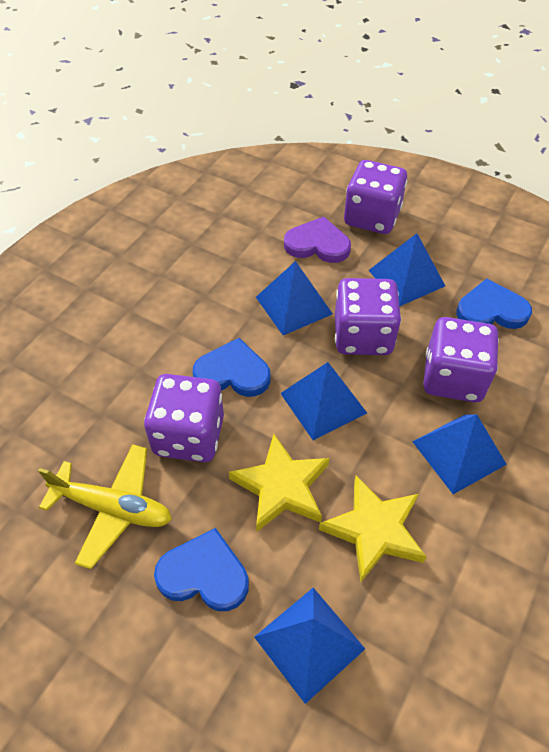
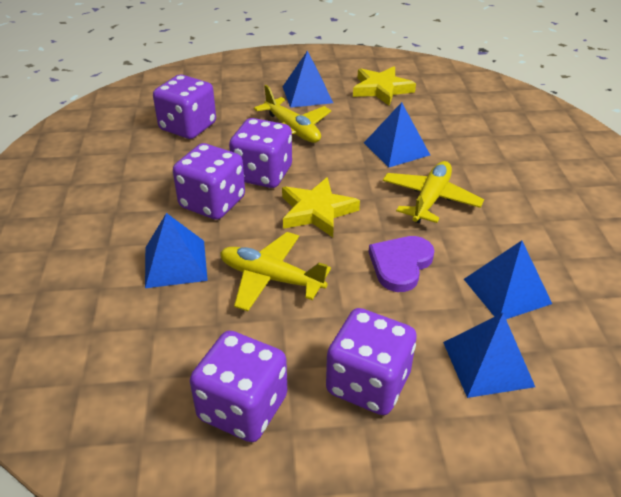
blue heart: [154,528,249,611] [193,338,271,397] [456,279,532,329] = 3 -> none = 0
purple dice: [144,374,224,462] [335,278,401,355] [344,160,407,234] [423,317,499,403] = 4 -> [153,75,216,139] [173,143,245,220] [190,331,287,442] [229,118,292,188] [326,308,417,415] = 5
yellow plane: [38,444,172,569] = 1 -> [220,232,331,311] [254,85,331,143] [383,161,484,223] = 3

